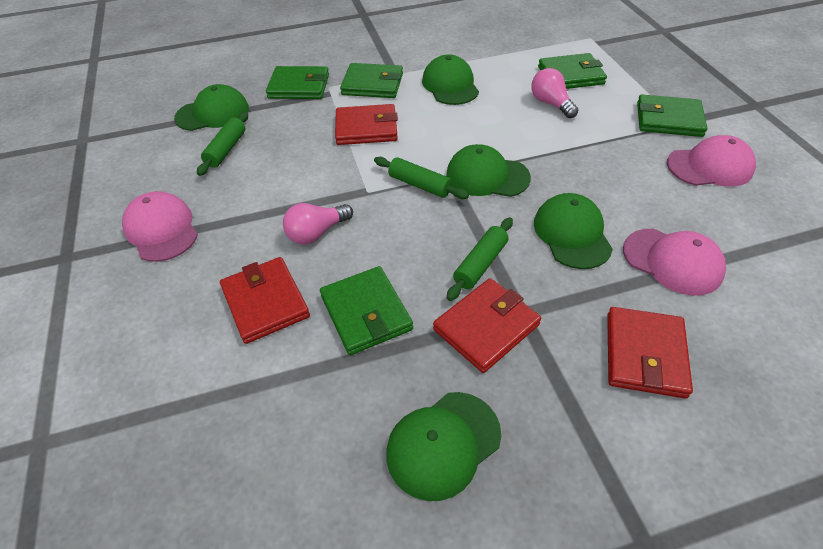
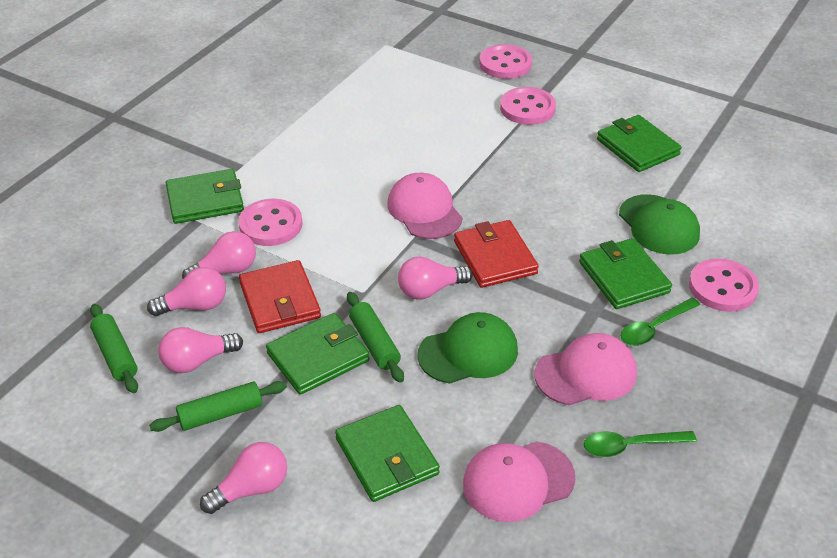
green cap: [174,84,249,131] [386,392,501,501] [422,54,479,105] [446,144,531,197] [534,193,613,269] = 5 -> [418,312,518,384] [619,194,700,255] = 2
green spoon: none = 0 -> [584,431,697,457] [621,298,700,346] = 2
pink button: none = 0 -> [239,199,303,246] [479,44,532,79] [500,87,556,125] [689,258,759,312] = 4
pink light bulb: [283,203,353,244] [531,68,578,118] = 2 -> [147,267,226,316] [158,327,243,373] [182,231,256,280] [200,442,287,514] [398,256,473,300] = 5
red wallet: [220,257,310,344] [335,104,398,145] [433,278,541,373] [607,307,693,399] = 4 -> [239,260,321,333] [454,220,539,288] = 2

